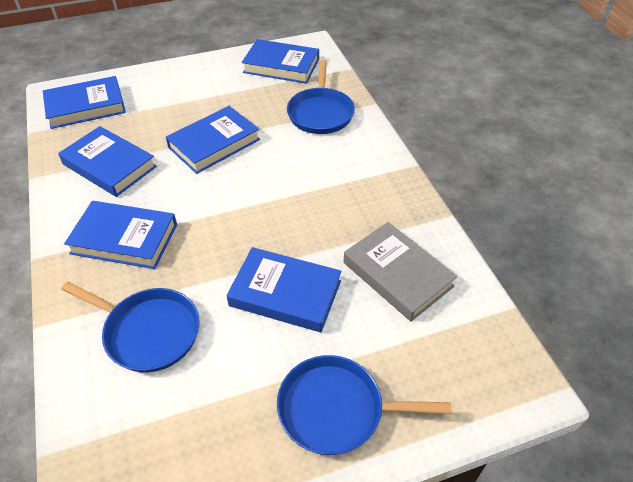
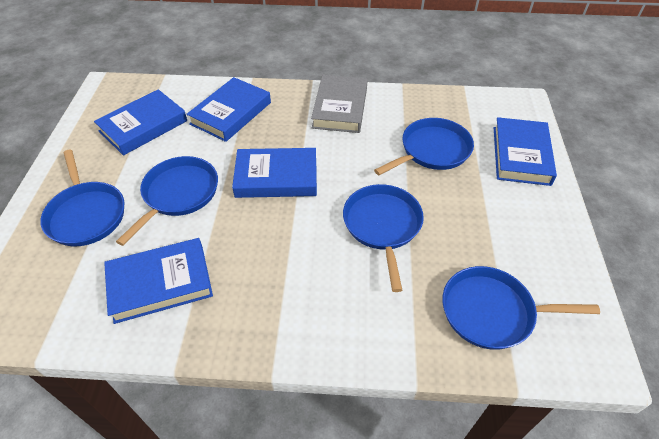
blue book: [43,76,126,129] [58,126,157,197] [64,201,177,269] [166,106,260,174] [226,247,342,332] [242,39,319,84] = 6 -> [94,89,187,155] [104,238,213,324] [187,77,271,142] [232,148,317,198] [494,117,557,186] = 5
blue pan: [61,282,200,372] [277,355,451,455] [287,60,355,134] = 3 -> [40,150,124,246] [116,156,218,246] [343,184,424,292] [374,118,474,175] [442,266,600,350] = 5

